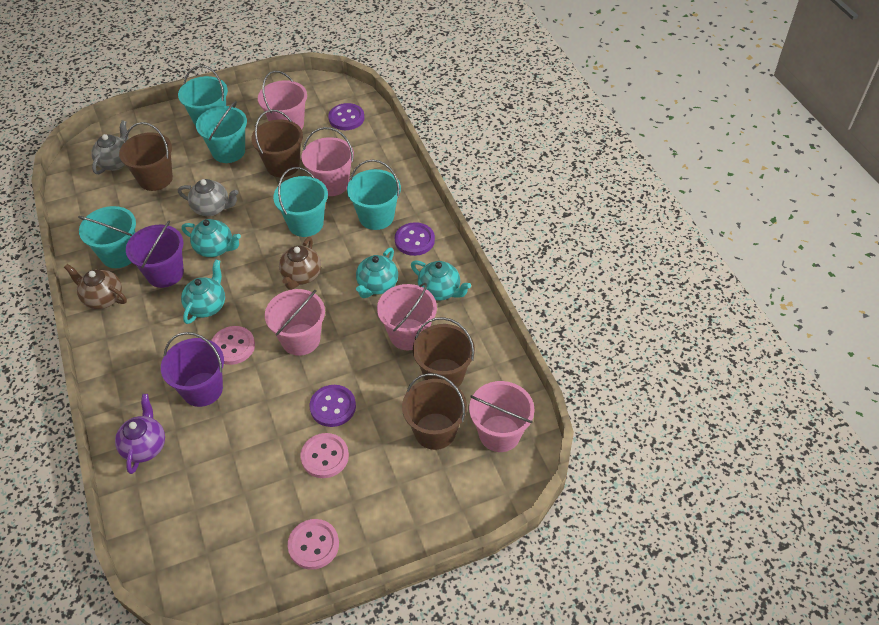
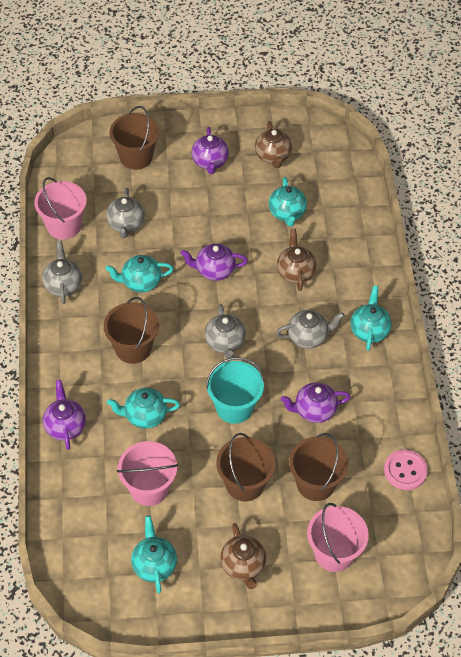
brown teapot: [64,264,127,309] [279,237,321,290] = 2 -> [220,523,266,589] [255,121,292,168] [277,228,316,291] = 3
grey teapot: [91,120,128,174] [178,179,239,216] = 2 -> [42,241,82,304] [106,188,145,238] [205,304,246,359] [276,310,345,349] = 4
pink bucket: [258,71,307,129] [265,289,325,356] [301,127,354,196] [377,283,437,350] [469,381,535,452] = 5 -> [34,177,87,240] [117,441,178,506] [307,503,369,572] = 3
pink button: [211,326,255,365] [288,519,339,570] [300,433,349,478] = 3 -> [384,449,428,490] = 1
purple bucket: [126,220,184,288] [161,332,224,407] = 2 -> none = 0
purple button: [309,385,356,427] [328,103,364,130] [395,222,435,256] = 3 -> none = 0
purple teapot: [115,394,165,474] = 1 -> [43,380,86,450] [180,244,248,281] [192,127,229,174] [281,382,350,423] = 4
turquoise bucket: [78,206,136,268] [178,65,228,126] [196,101,247,163] [273,167,328,237] [347,160,401,230] = 5 -> [206,357,264,424] = 1
turquoise teapot: [181,259,225,324] [182,219,241,257] [356,248,398,298] [411,260,471,301] = 4 -> [105,255,173,292] [107,388,180,429] [131,516,177,593] [269,177,307,227] [351,286,391,351] = 5

